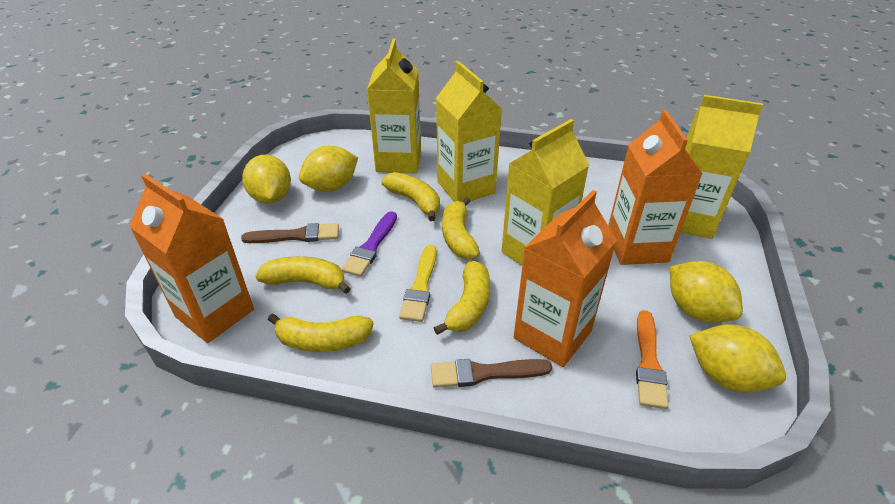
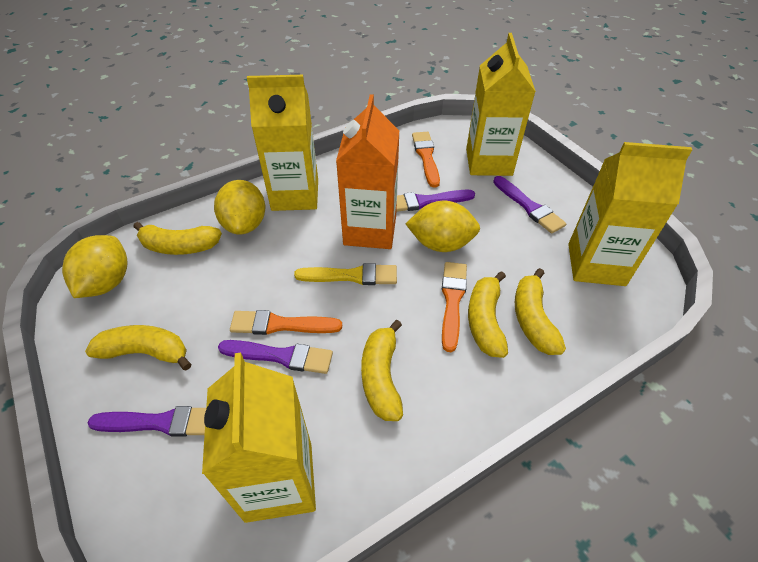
brown brush: [241,223,339,243] [431,359,552,388] = 2 -> none = 0
orange brush: [636,310,669,409] = 1 -> [230,310,342,335] [412,132,440,188] [442,262,467,352] = 3
orange carton: [129,174,254,343] [514,190,617,367] [608,110,703,265] = 3 -> [336,94,399,249] = 1
purple brush: [342,211,397,277] = 1 -> [88,406,206,437] [218,340,333,374] [396,190,475,212] [493,176,566,234] = 4
yellow lemon: [242,155,291,204] [299,146,358,192] [670,261,743,323] [689,324,786,393] = 4 -> [62,235,127,298] [214,180,266,235] [406,201,480,252] = 3

